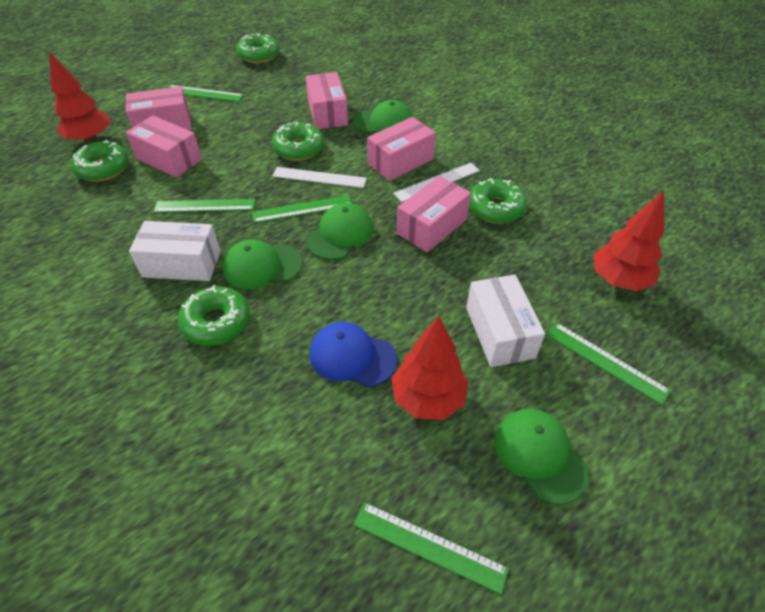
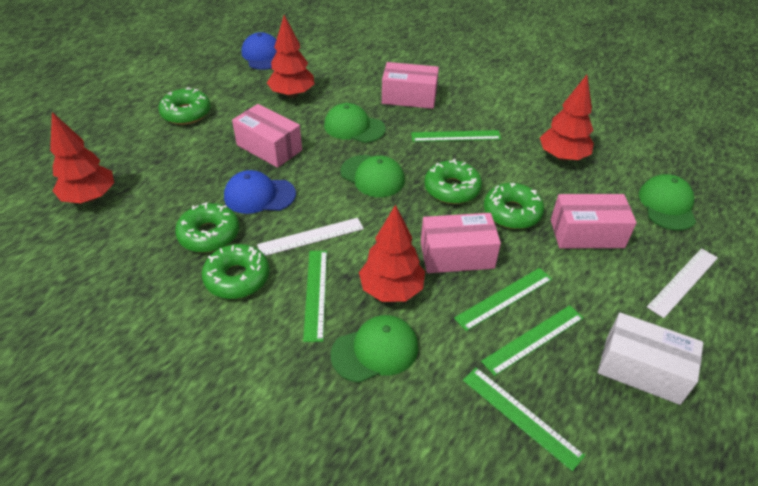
blue cap: [310,322,397,387] = 1 -> [224,170,296,214] [242,32,277,70] = 2
pink box: [126,86,192,130] [126,115,202,178] [305,72,348,129] [367,117,436,181] [397,176,471,252] = 5 -> [232,104,302,168] [382,62,439,109] [421,213,501,273] [551,194,637,248] = 4
red tree: [49,52,110,143] [391,316,468,420] [593,191,664,291] = 3 -> [50,112,114,203] [267,15,315,98] [359,205,425,302] [540,75,594,161] = 4
white box: [129,221,221,281] [466,274,545,367] = 2 -> [598,313,703,405] = 1

